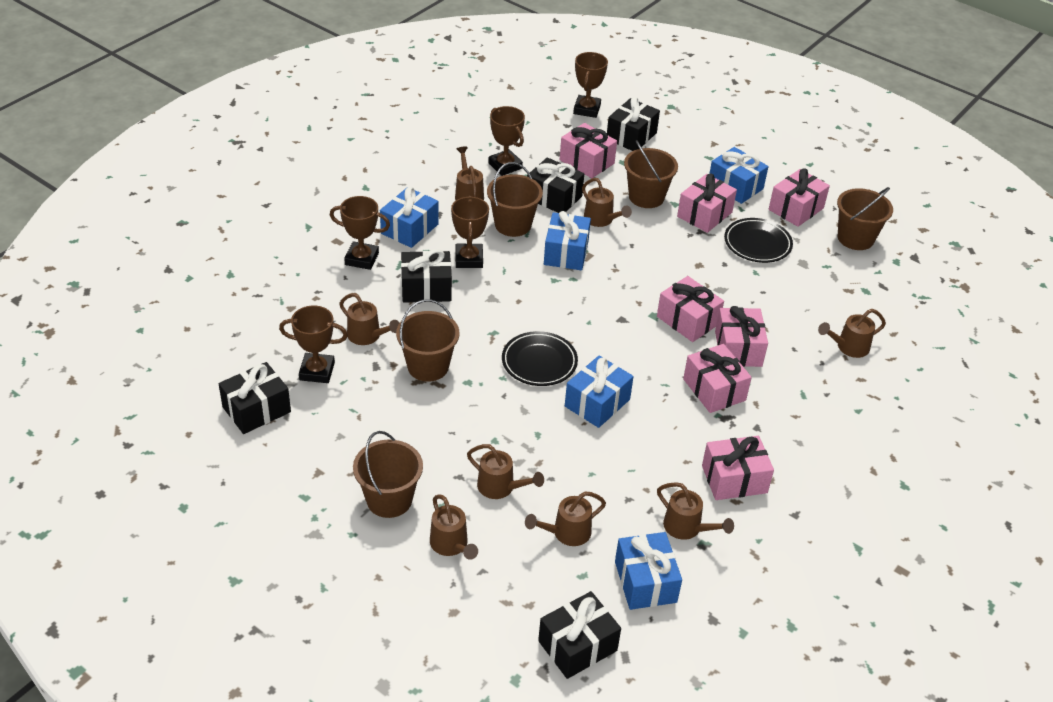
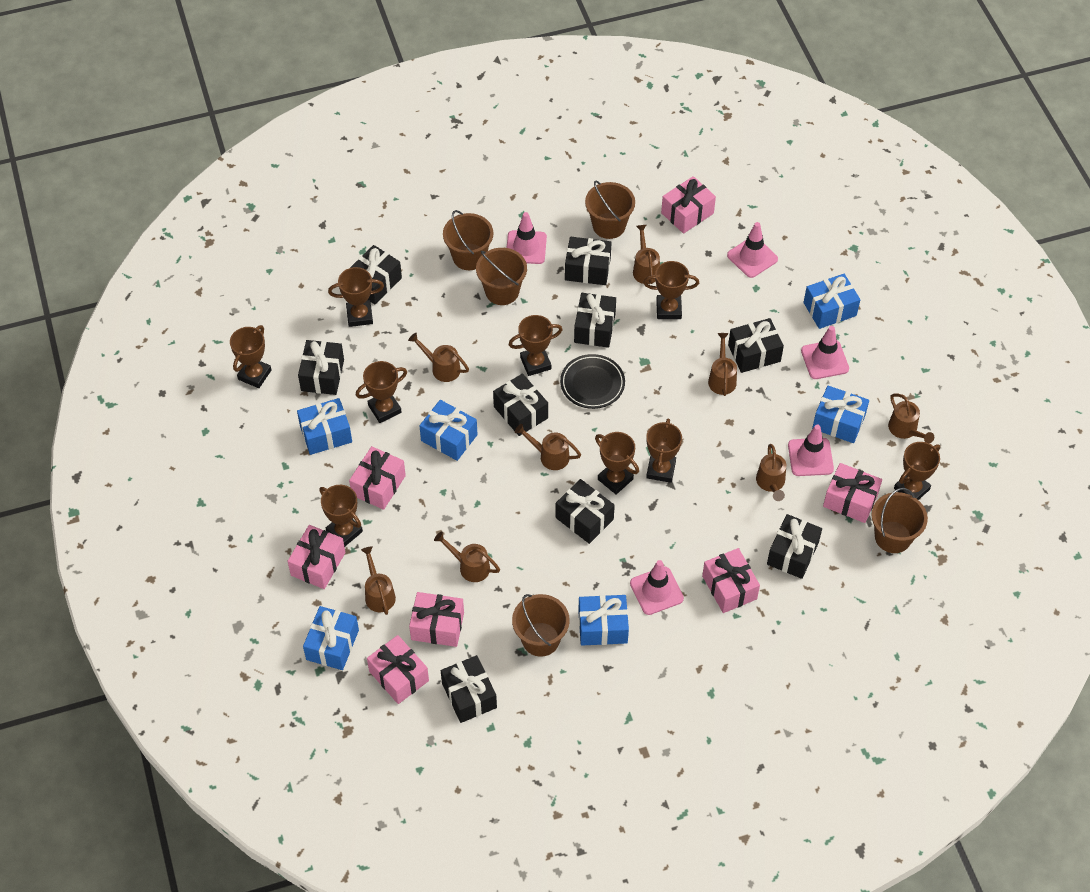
black gift: [219,362,291,434] [401,249,452,303] [527,157,584,213] [538,591,621,679] [607,97,660,151] = 5 -> [298,340,344,395] [350,245,402,304] [441,655,497,723] [493,373,548,436] [555,479,615,544] [565,237,612,285] [574,293,616,348] [728,318,784,373] [767,514,822,579] = 9
black plate: [502,331,578,386] [724,218,793,263] = 2 -> [560,354,625,409] = 1
blue gift: [380,187,439,248] [544,211,591,270] [565,355,634,428] [615,532,682,610] [709,147,768,204] = 5 -> [297,398,352,455] [303,606,359,670] [419,400,478,461] [578,595,629,646] [803,274,860,329] [812,385,869,443] = 6
brown trophy: [279,305,348,383] [330,196,390,270] [451,196,489,268] [488,106,525,176] [573,52,608,118] = 5 -> [230,325,271,388] [319,485,363,547] [328,267,384,327] [356,361,407,423] [509,315,562,376] [595,432,639,495] [643,261,699,319] [646,419,682,483] [894,442,940,500] = 9
pink traffic cone: none = 0 -> [507,212,547,264] [630,560,684,615] [727,222,778,278] [788,425,834,476] [801,326,849,379] = 5

